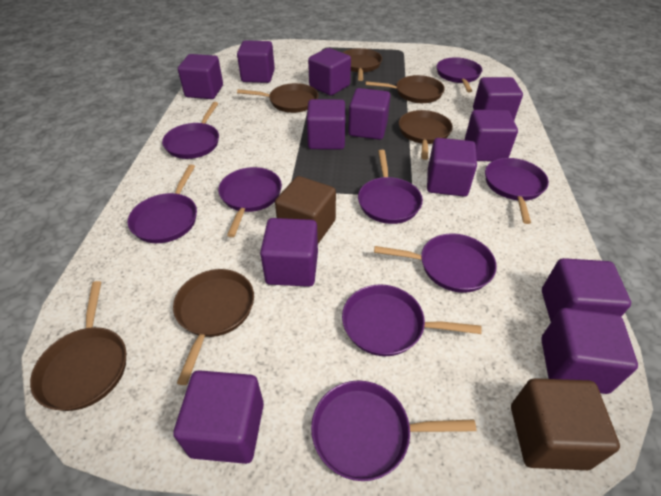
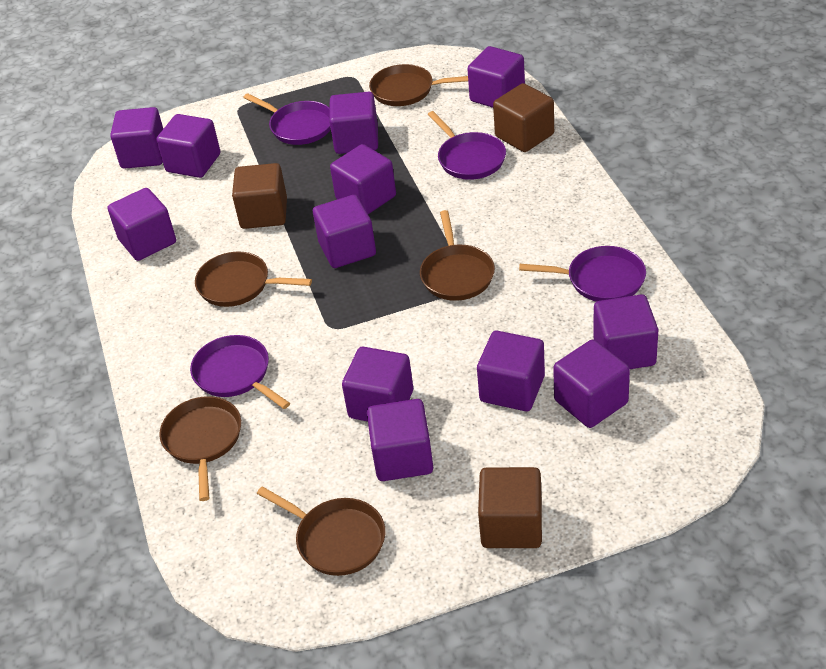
brown cube: [275,176,336,244] [511,378,620,470] = 2 -> [232,163,287,229] [478,467,542,548] [493,83,554,152] = 3
brown pan: [30,281,126,411] [173,269,254,385] [237,83,318,113] [342,48,382,81] [365,75,445,103] [399,110,453,160] = 6 -> [159,396,241,501] [195,252,312,307] [257,486,385,576] [369,64,468,106] [420,210,495,301] = 5
purple pan: [128,164,197,243] [162,102,219,159] [218,167,282,237] [311,380,476,481] [342,284,482,356] [358,150,423,224] [374,233,497,293] [437,57,482,92] [485,158,549,224] = 9 -> [190,335,290,409] [243,93,331,145] [428,111,506,180] [519,246,646,302] = 4

